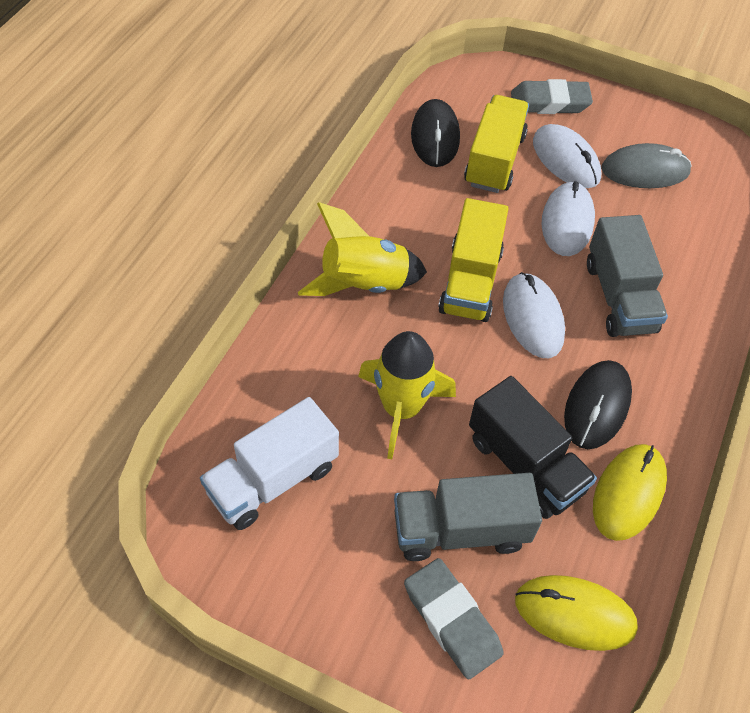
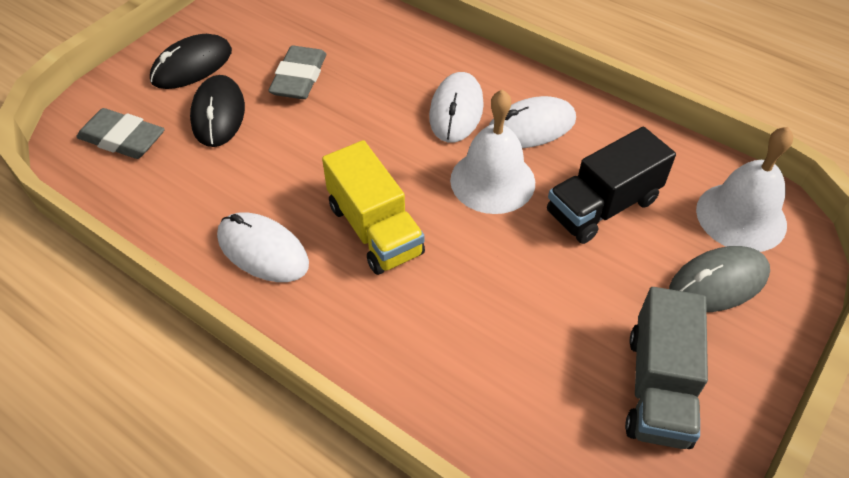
grey truck: [394,473,542,561] [587,215,668,337] = 2 -> [625,287,708,449] = 1
white bell: none = 0 -> [450,89,535,214] [696,127,793,252] = 2
white truck: [200,397,339,530] = 1 -> none = 0
yellow mouse: [515,575,638,651] [593,444,667,541] = 2 -> none = 0
yellow rocket: [298,202,427,296] [358,331,456,459] = 2 -> none = 0
yellow truck: [438,198,508,322] [464,95,529,193] = 2 -> [322,140,425,275] = 1

